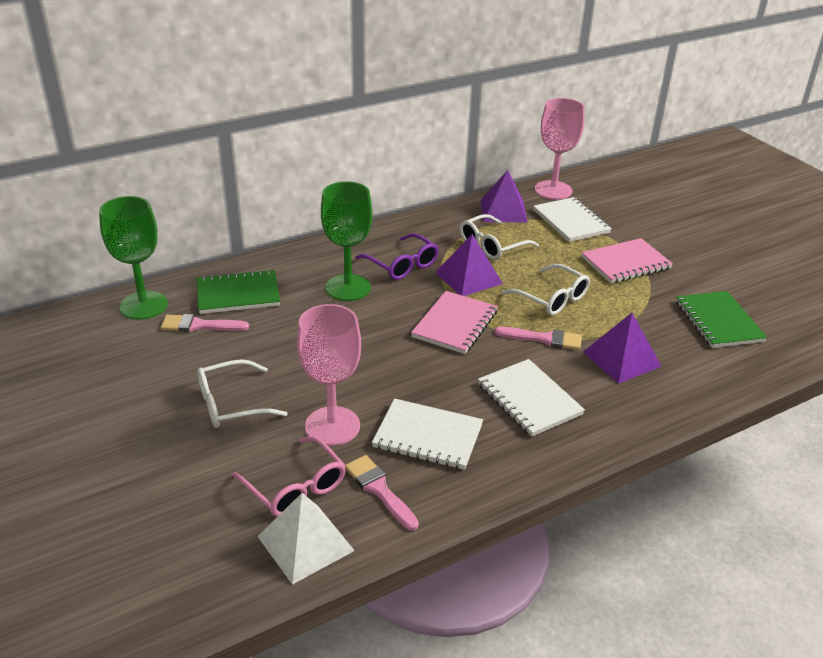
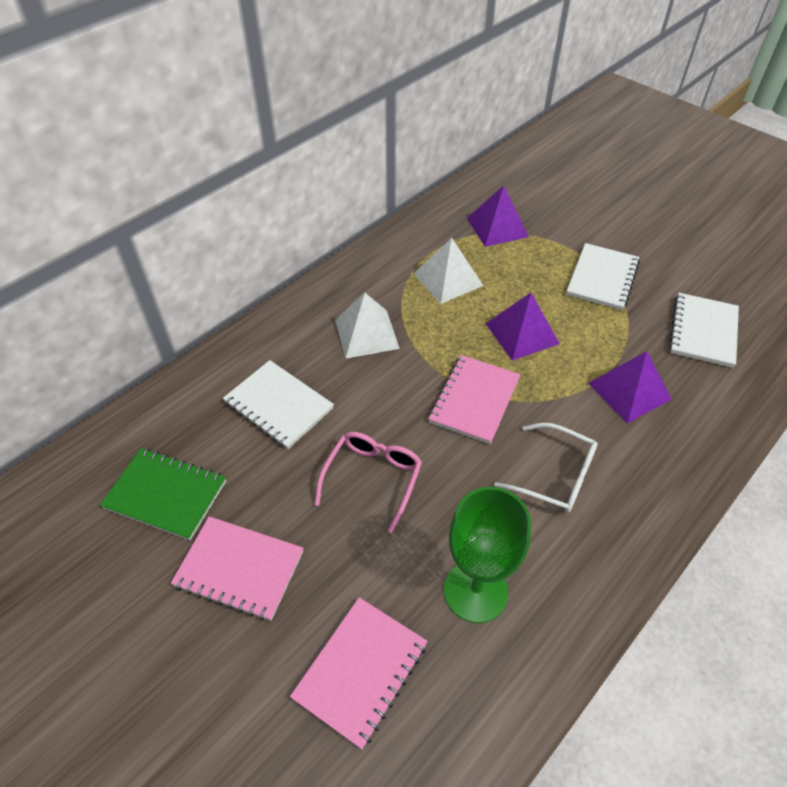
green goblet: [99,196,168,320] [321,181,372,301] = 2 -> [444,487,531,623] = 1
green notebook: [197,269,280,314] [676,291,767,348] = 2 -> [100,448,226,540] = 1
pink brush: [161,314,249,332] [345,455,419,531] [495,327,582,350] = 3 -> none = 0
pink goblet: [297,304,361,446] [535,98,585,200] = 2 -> none = 0
pink notebook: [411,291,498,354] [582,238,673,283] = 2 -> [171,516,304,621] [290,597,428,749] [428,355,521,444] = 3
purple glasses: [355,233,439,280] = 1 -> none = 0
white glasses: [197,359,288,428] [460,214,539,260] [502,264,590,315] = 3 -> [494,423,598,513] = 1
white pyramid: [257,493,355,585] = 1 -> [335,293,400,359] [413,238,483,304] = 2

